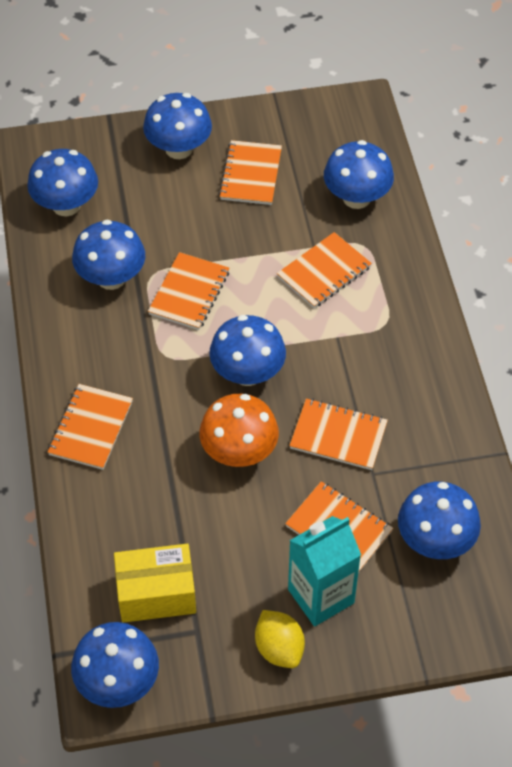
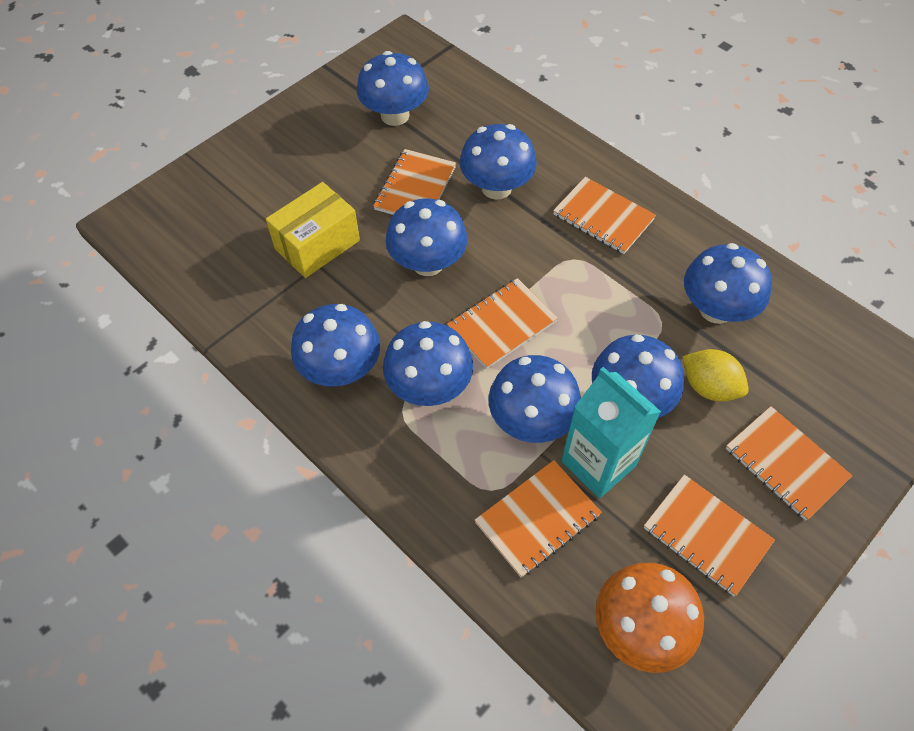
blue mushroom: [27,149,98,217] [71,622,159,708] [72,220,145,290] [143,93,212,159] [209,315,286,386] [324,140,394,209] [398,482,481,559] = 7 -> [291,304,380,386] [357,51,429,126] [383,321,473,406] [386,198,467,276] [460,124,537,200] [489,355,581,443] [592,334,684,418] [684,243,772,324] = 8

